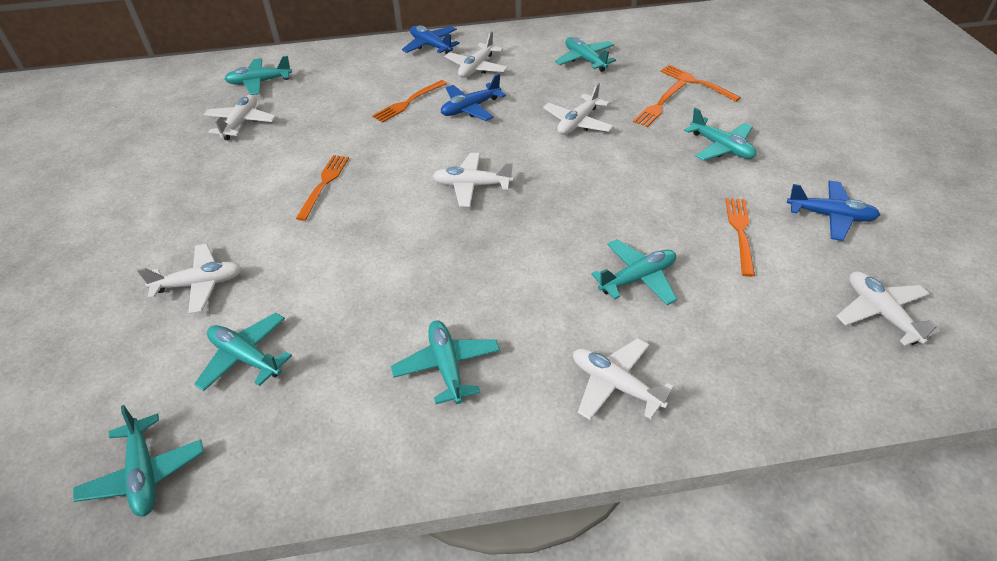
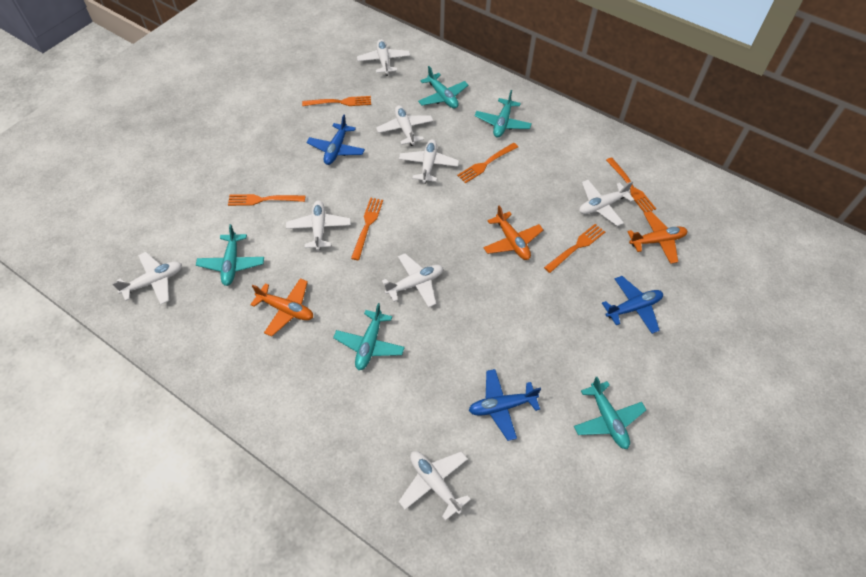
orange fork: [296,155,349,221] [372,80,447,123] [633,80,687,127] [660,65,741,102] [725,198,755,277] = 5 -> [228,194,305,206] [302,96,371,106] [351,198,383,260] [457,143,518,183] [544,224,605,273] [606,157,656,212] = 6
orange plane: none = 0 -> [250,278,313,336] [483,205,543,260] [628,211,687,264] = 3
turquoise plane: [73,405,204,517] [194,313,292,391] [225,56,292,95] [391,320,500,404] [555,37,616,72] [591,239,677,305] [684,108,756,161] = 7 -> [196,224,264,286] [333,303,405,370] [418,66,468,109] [475,90,532,137] [574,377,646,449] = 5
white plane: [137,244,242,314] [203,95,276,140] [433,153,513,207] [445,31,508,78] [543,83,614,135] [573,338,674,420] [836,271,940,346] = 7 -> [112,252,182,304] [286,200,351,251] [357,39,410,76] [376,105,433,146] [382,253,443,308] [399,139,459,184] [399,451,471,521] [579,180,634,226] = 8

